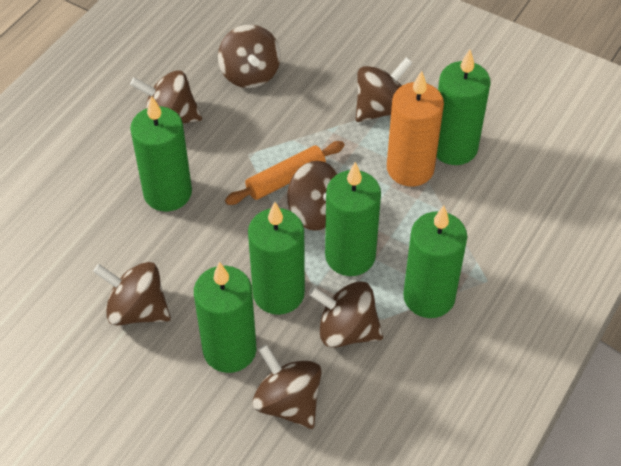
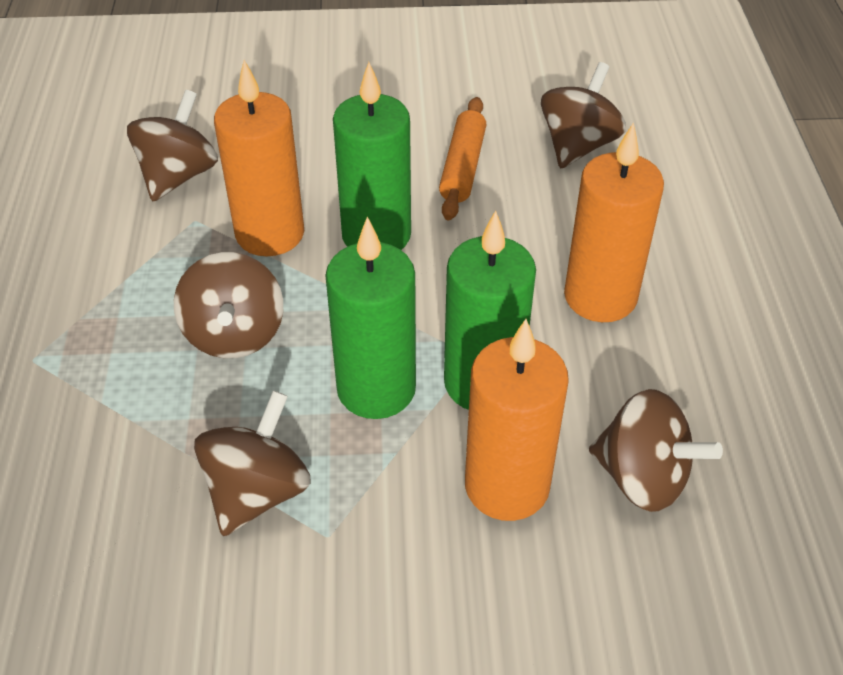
brown spinning top: [93,262,171,326] [130,70,202,123] [218,25,281,88] [253,344,322,429] [287,161,338,231] [308,281,383,348] [356,57,413,122] = 7 -> [127,90,218,201] [174,252,283,358] [194,390,311,536] [541,62,626,169] [589,389,723,512] = 5
green candle: [130,96,192,211] [194,262,257,373] [248,202,305,315] [325,162,381,276] [403,206,467,318] [436,50,490,165] = 6 -> [325,217,416,419] [333,62,411,250] [444,210,536,410] = 3
orange candle: [387,71,444,186] = 1 -> [214,60,304,256] [465,319,569,521] [564,122,664,322] = 3

